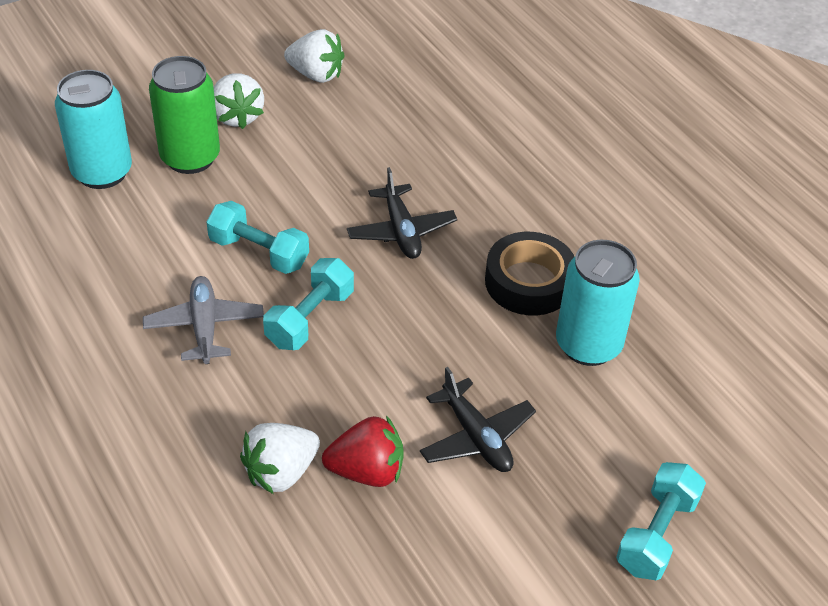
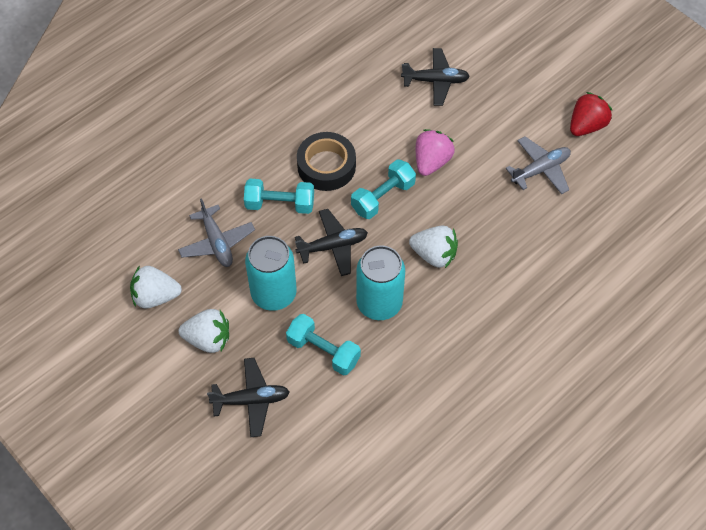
black plane: [347,167,457,259] [420,367,536,472] = 2 -> [207,358,290,437] [295,209,368,276] [401,48,470,106] = 3
green can: [149,56,220,174] = 1 -> none = 0
grey plane: [143,276,264,364] = 1 -> [178,198,255,267] [506,136,571,194] = 2
pink strawberry: none = 0 -> [416,129,455,176] = 1

